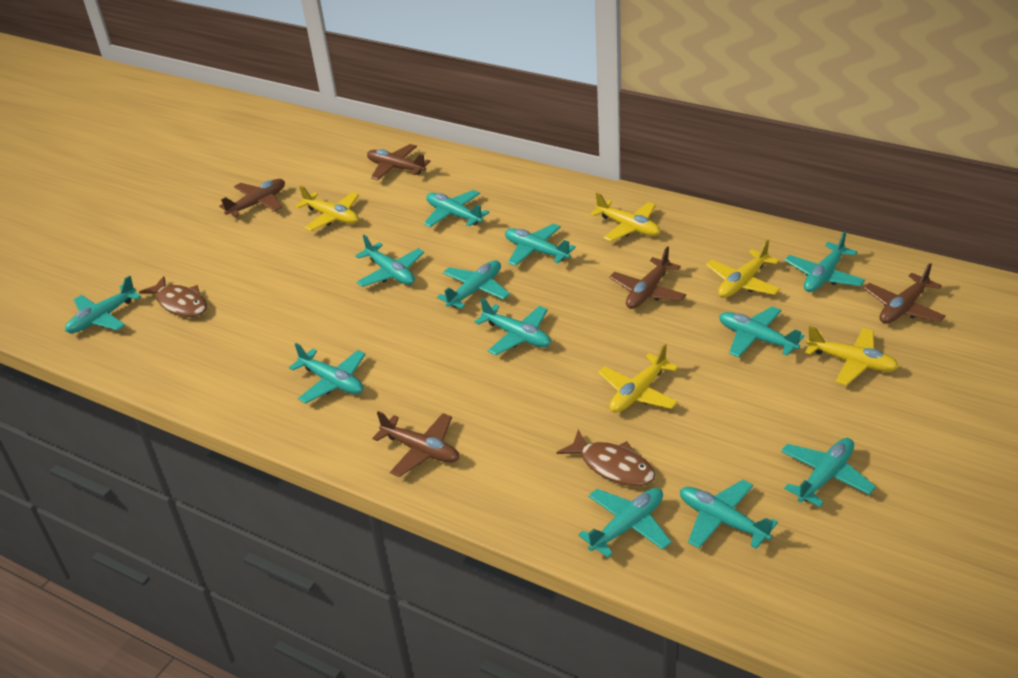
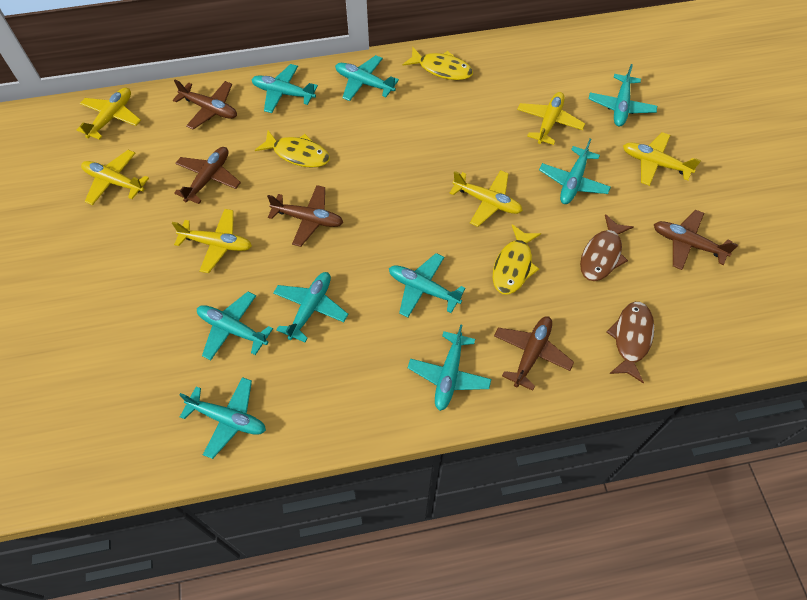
turquoise plane: [65,276,141,333] [289,343,366,403] [355,235,424,287] [424,190,490,227] [437,260,510,309] [475,298,551,355] [505,224,576,266] [578,488,671,558] [680,480,778,549] [719,306,804,357] [781,438,876,507] [785,231,865,292] = 12 -> [179,377,266,459] [197,292,273,360] [251,64,318,113] [273,272,348,342] [335,55,399,101] [389,253,465,317] [408,324,491,411] [539,139,611,204] [589,64,657,126] = 9
yellow fish: none = 0 -> [255,130,330,168] [403,47,473,80] [493,224,541,295] = 3
yellow plane: [295,186,359,231] [590,193,660,241] [598,344,678,413] [706,239,780,298] [805,326,899,385] = 5 -> [77,88,141,140] [81,150,149,205] [172,209,252,273] [450,170,523,227] [517,92,585,145] [623,132,701,186] = 6

